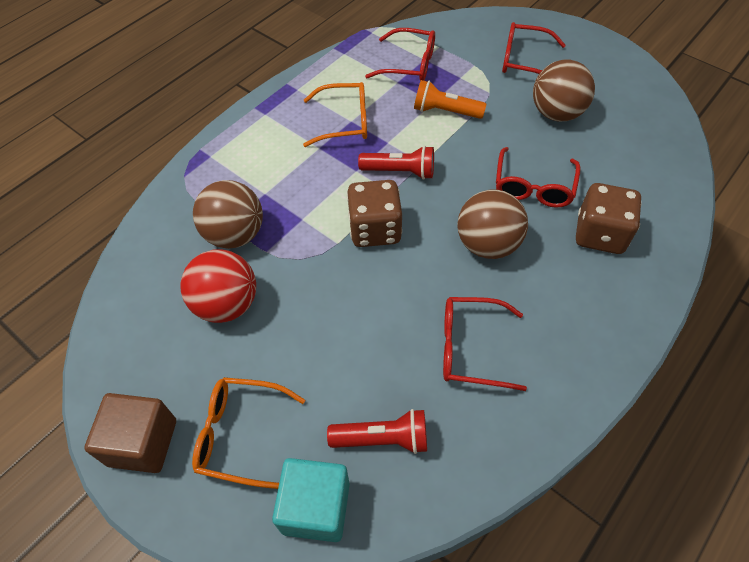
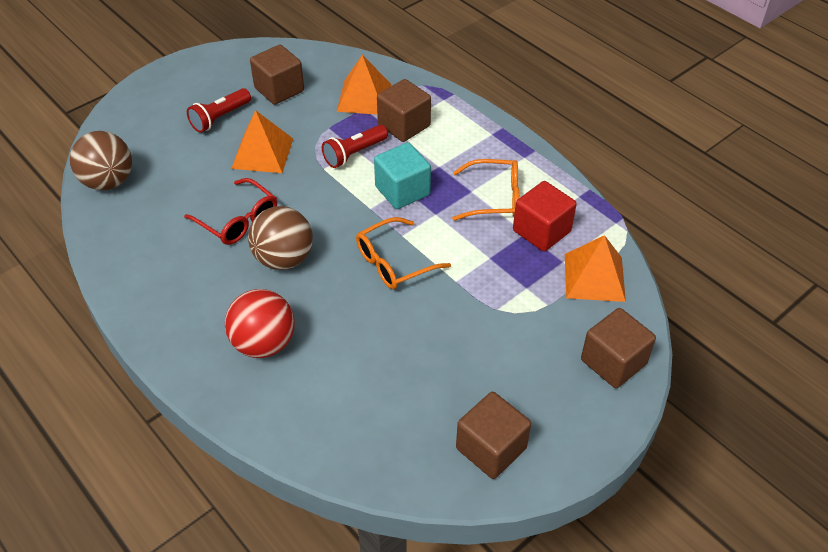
brown ball: [193,180,263,249] [457,190,528,259] [533,60,595,121] = 3 -> [70,131,132,190] [248,206,313,270] = 2
brown cube: [84,393,176,473] = 1 -> [250,45,304,105] [377,79,431,142] [456,392,531,479] [581,308,656,388] = 4
brown dice: [347,180,402,247] [576,183,642,254] = 2 -> none = 0
orange flashlight: [414,80,486,119] = 1 -> none = 0
orange pyramid: none = 0 -> [231,110,293,173] [337,55,392,115] [565,235,626,302] = 3
red cube: none = 0 -> [513,181,577,252] = 1
red glasses: [365,28,435,81] [443,297,527,391] [496,147,581,208] [502,22,566,74] = 4 -> [184,178,277,245] = 1

